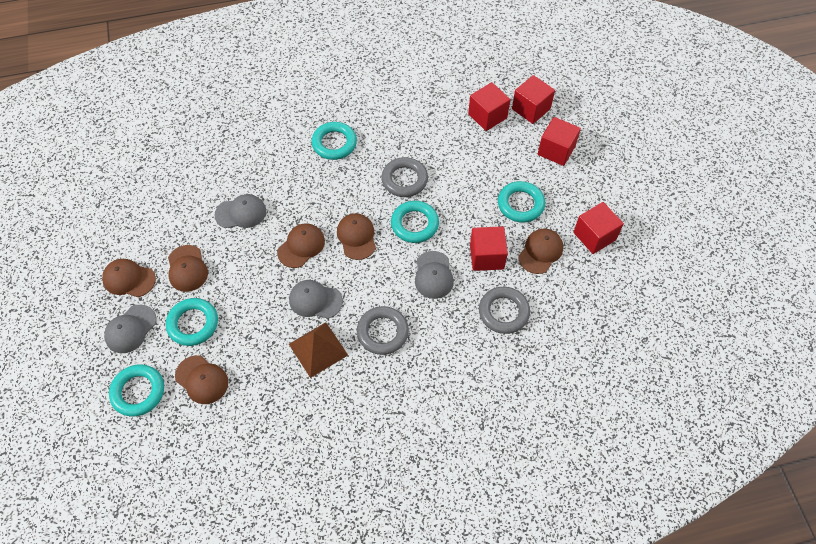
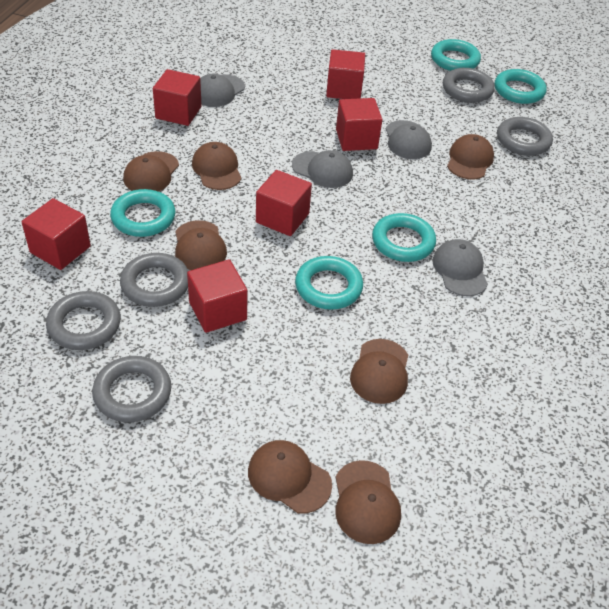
brown cap: [102,259,156,297] [168,245,208,292] [175,355,228,404] [277,223,325,268] [337,213,376,260] [518,229,563,274] = 6 -> [123,151,179,192] [175,220,227,270] [192,142,242,190] [248,440,332,513] [336,460,401,544] [350,339,408,404] [447,134,494,180] = 7
brown pyramid: [289,322,348,378] = 1 -> none = 0
grey ring: [357,306,409,355] [382,157,428,197] [479,287,530,334] = 3 -> [46,291,121,350] [92,356,171,422] [120,253,188,307] [443,68,495,103] [497,117,553,156] = 5
red cube: [468,82,510,131] [470,226,508,271] [512,75,555,124] [538,117,581,166] [574,202,624,254] = 5 -> [22,198,91,270] [153,69,202,126] [187,259,248,333] [256,170,312,236] [326,49,365,99] [336,98,382,151] = 6

